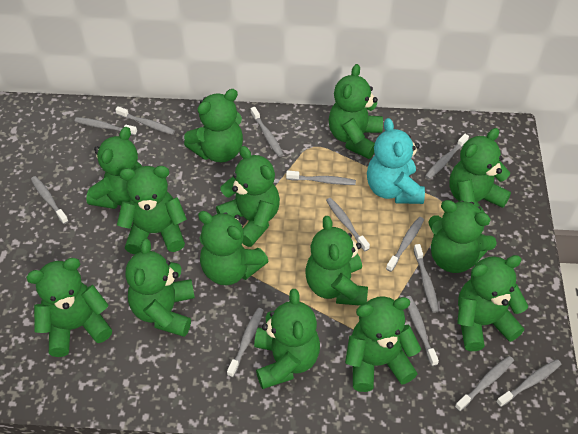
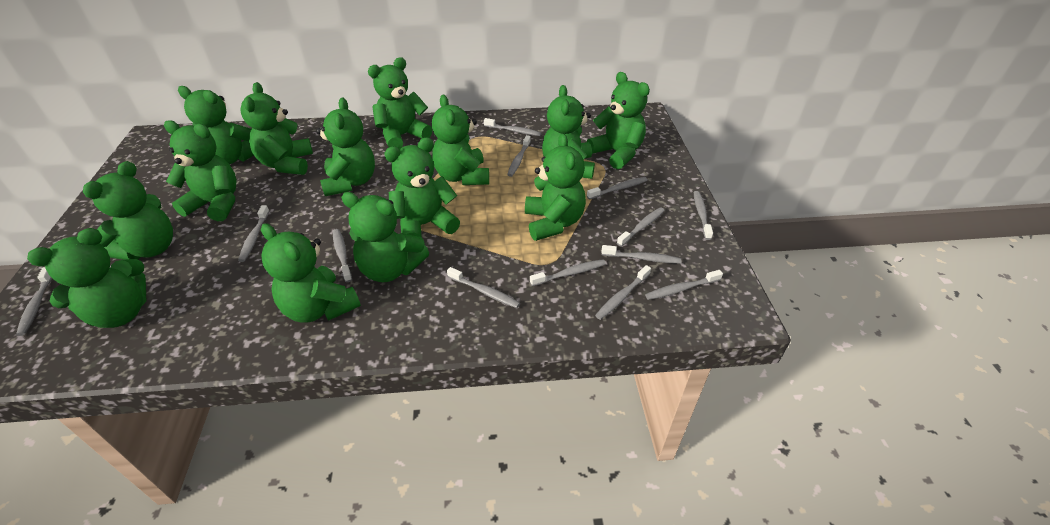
turquoise teddy bear: [367,118,425,204] = 1 -> none = 0

